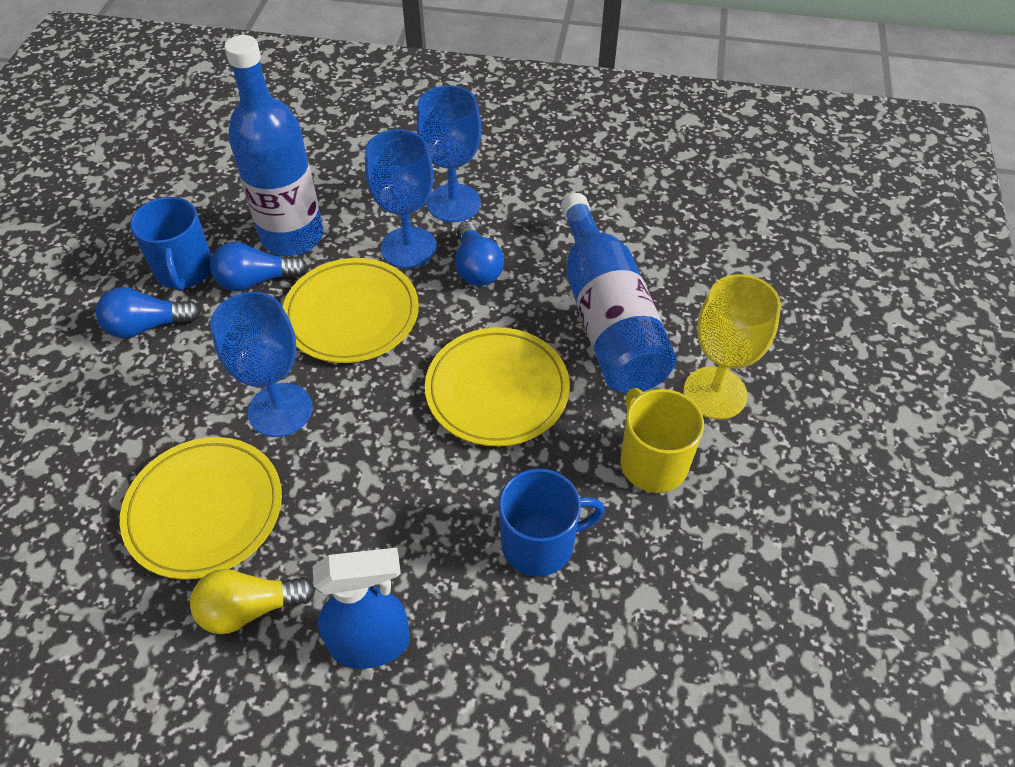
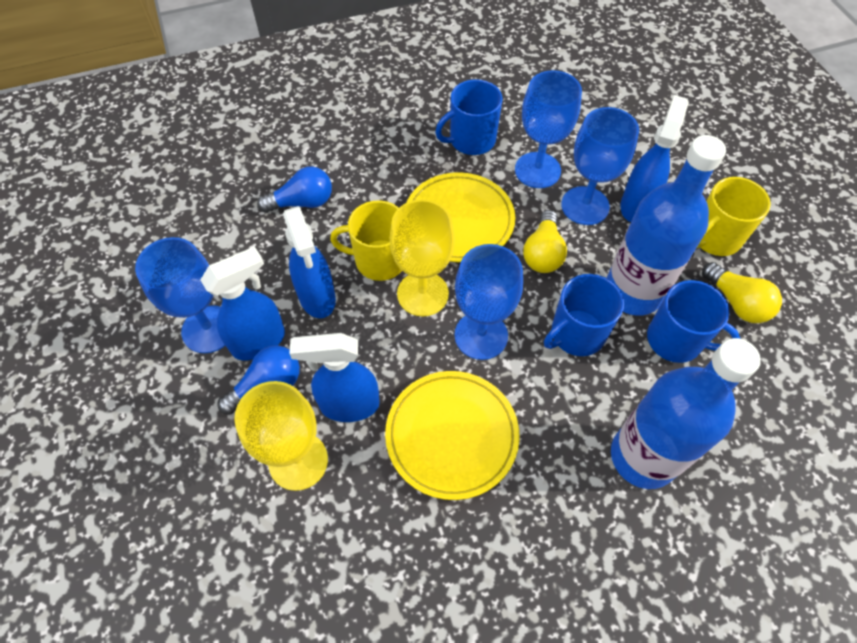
blue goblet: [210,292,313,437] [365,129,437,269] [416,85,481,222] = 3 -> [135,237,225,353] [455,244,523,360] [515,70,582,188] [561,107,639,225] = 4
blue light bulb: [96,287,201,338] [210,242,307,291] [455,221,504,286] = 3 -> [218,345,300,415] [257,166,332,213] = 2
blue mug: [130,197,212,291] [498,468,605,577] = 2 -> [435,79,503,155] [544,274,624,356] [647,280,740,363] = 3
blue spray bottle: [313,548,410,669] = 1 -> [200,246,285,361] [283,206,336,318] [289,333,380,422] [620,95,689,222] = 4
yellow goblet: [684,274,781,419] = 1 -> [234,381,328,491] [390,199,455,316] = 2
yellow light bulb: [190,569,316,634] = 1 -> [523,210,567,273] [702,262,782,323] = 2
yellow mug: [620,388,704,493] = 1 -> [330,201,402,281] [697,177,771,256] = 2
yellow plate: [120,437,282,580] [283,258,419,363] [425,327,570,446] = 3 -> [385,371,520,500] [406,172,515,262] = 2

